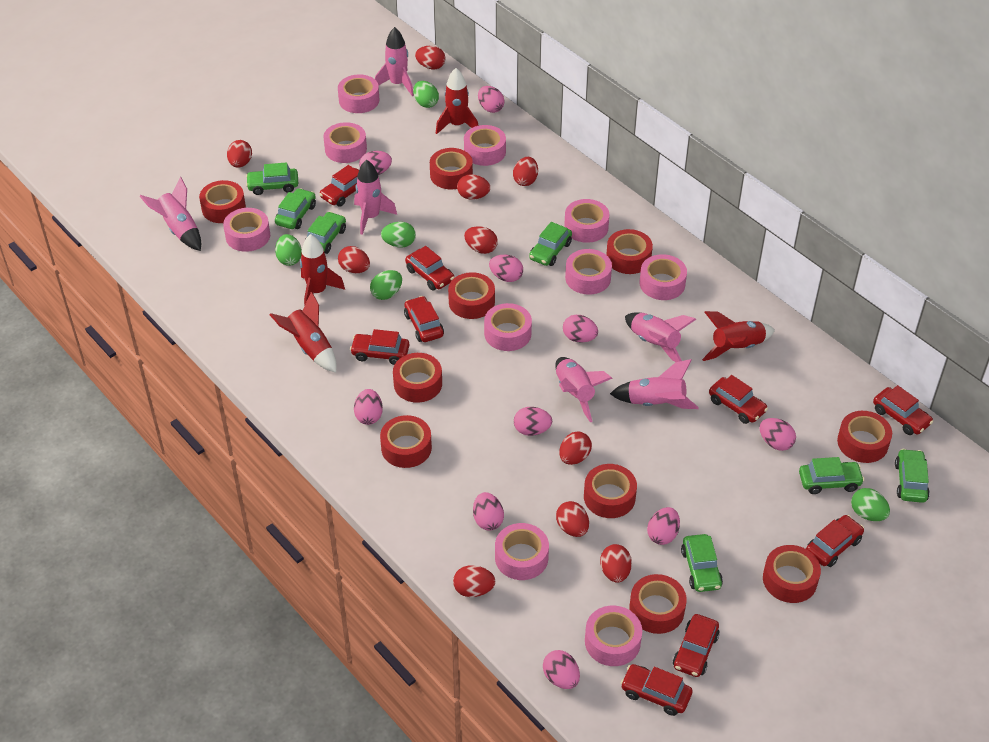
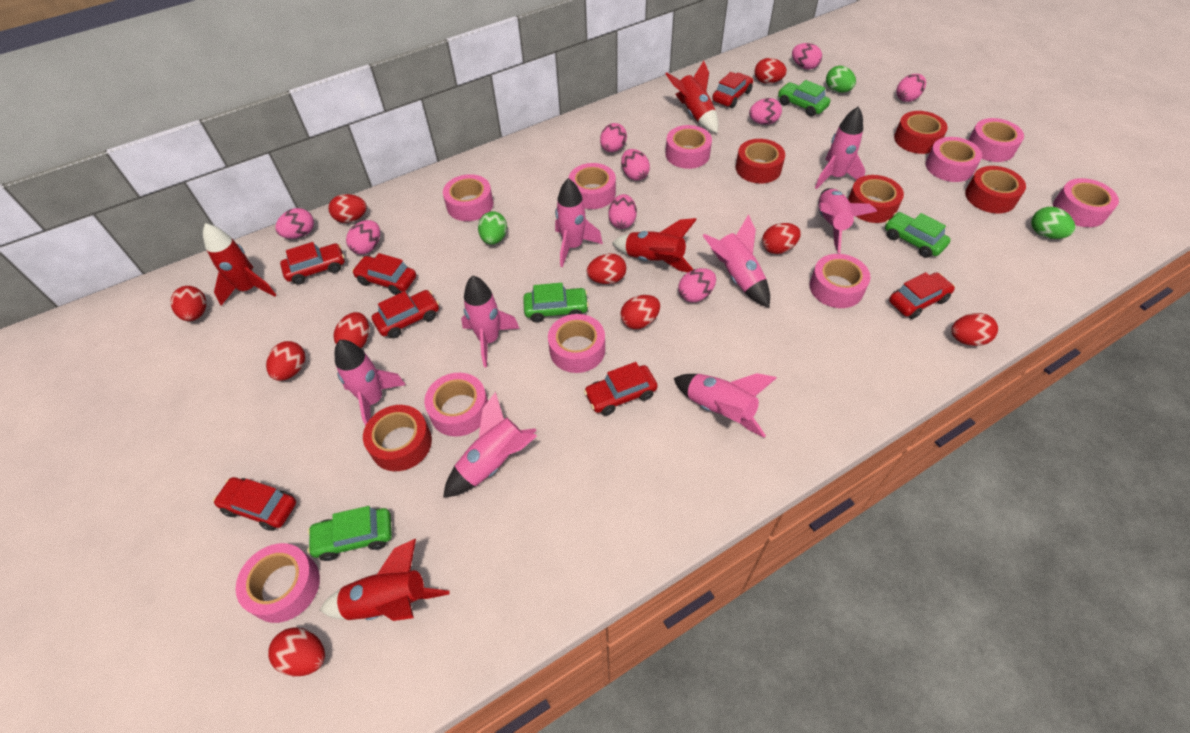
green car: [246,162,298,195] [275,188,316,229] [306,212,346,254] [529,222,572,266] [681,534,723,592] [799,457,864,494] [895,449,930,503] = 7 -> [307,506,392,561] [523,283,589,323] [778,80,830,116] [885,212,951,258] = 4
green egg: [275,234,302,266] [370,270,402,300] [381,222,416,248] [413,81,439,108] [851,488,890,521] = 5 -> [478,211,507,245] [826,66,856,93] [1031,207,1075,239] = 3
pink egg: [354,389,383,425] [359,151,392,175] [473,492,504,531] [478,86,504,113] [489,255,523,282] [514,407,552,436] [543,650,580,689] [563,315,598,343] [647,507,680,545] [760,418,796,451] = 10 -> [275,208,314,239] [346,220,380,254] [600,123,627,152] [608,194,637,229] [621,149,650,181] [678,268,716,302] [749,98,782,125] [792,43,822,69] [896,74,926,102] = 9
pink rocket: [140,177,201,251] [354,159,397,235] [375,27,414,96] [555,357,613,422] [610,359,699,409] [625,313,696,362] = 6 -> [335,340,406,426] [443,392,537,498] [461,276,520,367] [555,178,603,267] [674,373,777,438] [702,214,770,308] [815,107,866,189] [818,188,877,253] = 8
red car: [319,165,359,207] [350,329,409,365] [404,296,444,342] [405,246,454,290] [621,664,693,716] [673,614,720,677] [709,375,768,424] [806,515,864,567] [873,385,933,435] = 9 -> [213,477,296,531] [280,242,345,285] [352,253,416,295] [372,290,439,338] [584,362,658,416] [712,72,753,108] [889,272,955,319] = 7
red tape: [199,180,246,223] [380,415,432,468] [393,353,442,403] [430,148,473,189] [448,272,495,319] [584,464,637,518] [606,229,653,274] [629,574,687,634] [763,545,821,603] [837,411,892,463] = 10 -> [363,405,432,471] [736,139,785,183] [848,175,904,223] [894,111,948,154] [965,166,1026,213] = 5

